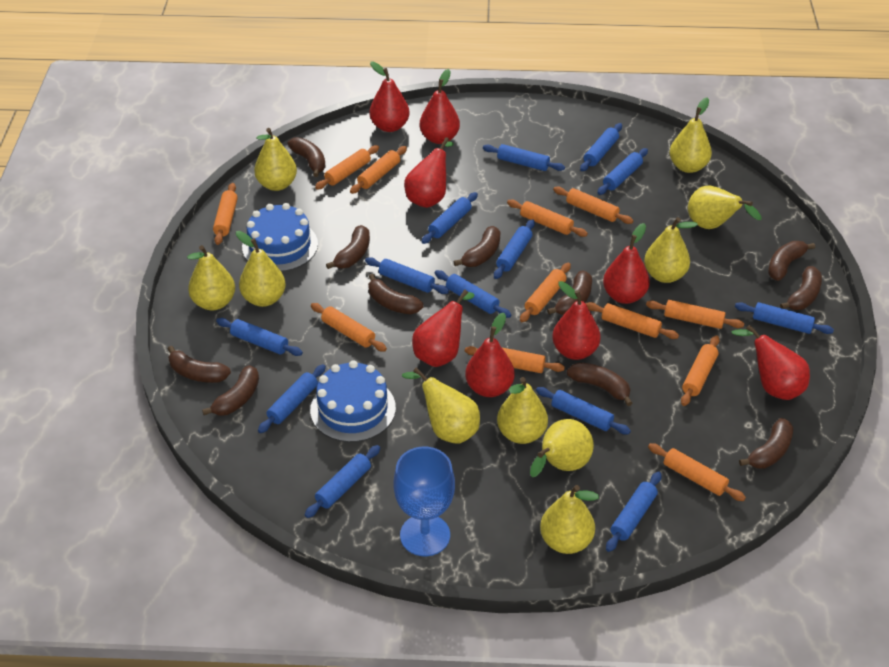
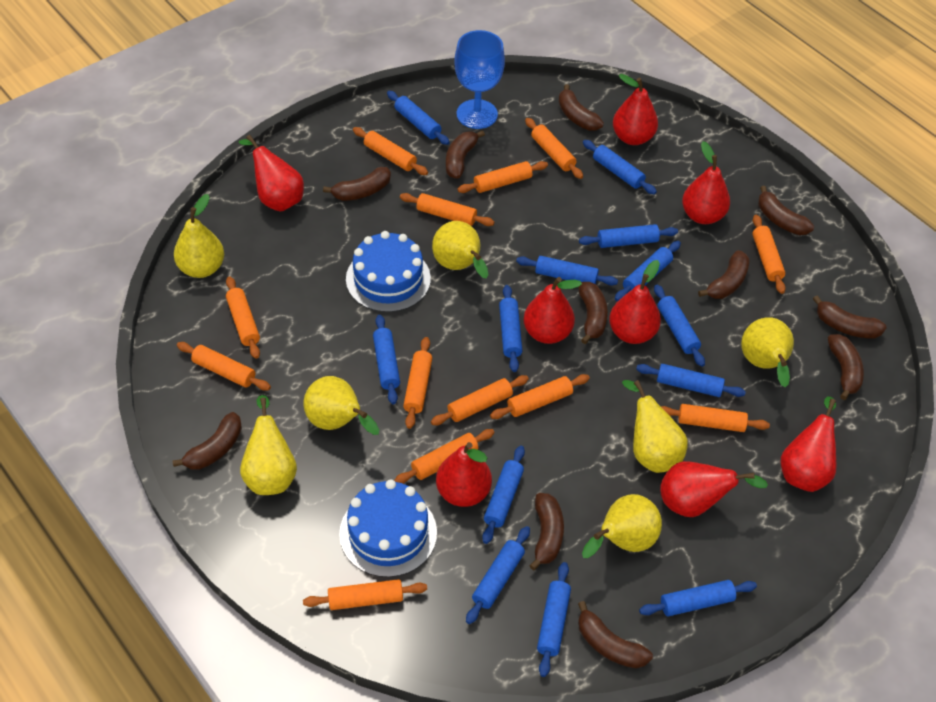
orange rolling pin: [213,183,238,245] [311,303,387,352] [315,145,379,189] [350,146,407,194] [465,346,565,373] [507,200,588,237] [520,263,571,322] [553,187,633,224] [586,302,679,339] [646,300,744,329] [648,443,746,501] [681,335,720,406] = 12 -> [177,342,271,391] [226,276,260,359] [303,579,427,610] [353,127,428,175] [394,429,495,484] [400,193,494,226] [403,337,432,429] [431,375,529,425] [457,161,548,193] [490,374,590,419] [525,118,583,179] [661,404,770,432] [752,215,786,294] = 13
yellow pear: [187,245,235,310] [236,231,286,307] [254,128,297,191] [402,367,480,444] [497,377,548,444] [530,419,594,477] [540,485,599,554] [644,217,698,283] [670,97,712,173] [688,186,761,229] = 10 -> [174,194,224,278] [240,395,297,495] [304,376,379,435] [432,221,488,279] [582,494,662,558] [622,380,688,473] [741,317,794,387] = 7

